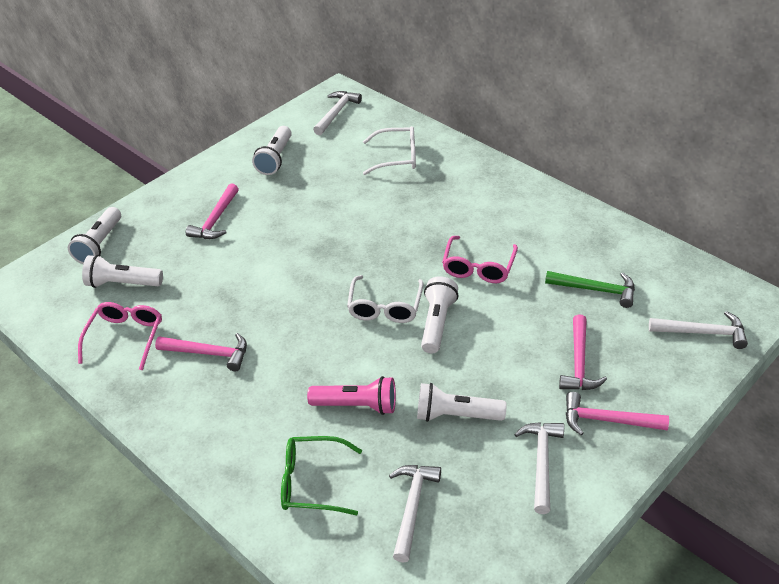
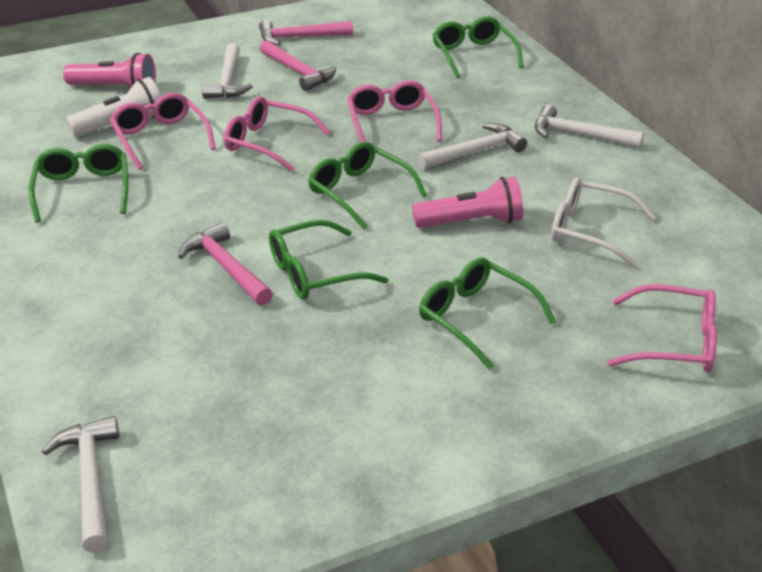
green glasses: [281,436,362,515] = 1 -> [29,144,128,223] [269,220,388,300] [308,142,427,229] [419,257,556,370] [432,16,523,78] = 5
green hammer: [545,271,635,308] = 1 -> none = 0
pink flashlight: [307,376,396,415] = 1 -> [63,53,156,87] [412,177,523,228] = 2
pink glasses: [78,302,162,370] [442,236,518,283] = 2 -> [110,93,216,170] [224,97,330,172] [347,80,442,142] [607,284,717,372] = 4
pink hammer: [155,333,247,371] [186,184,239,239] [559,314,607,390] [566,392,669,435] = 4 -> [178,222,273,305] [259,20,353,46] [260,40,336,91] = 3
white flashlight: [68,207,121,264] [82,255,163,288] [252,126,292,175] [417,383,507,422] [421,276,458,353] = 5 -> [66,77,161,137] = 1
white glasses: [347,275,424,323] [363,126,416,175] = 2 -> [551,177,656,267] = 1

